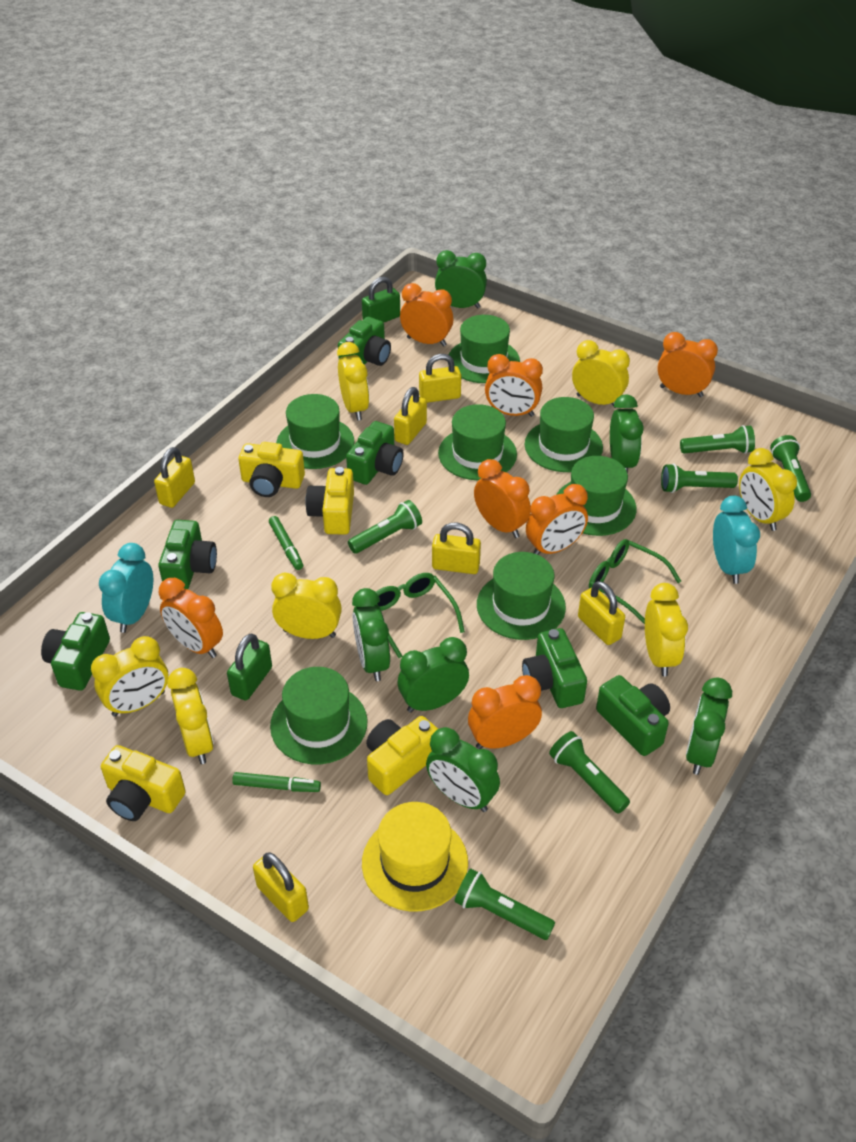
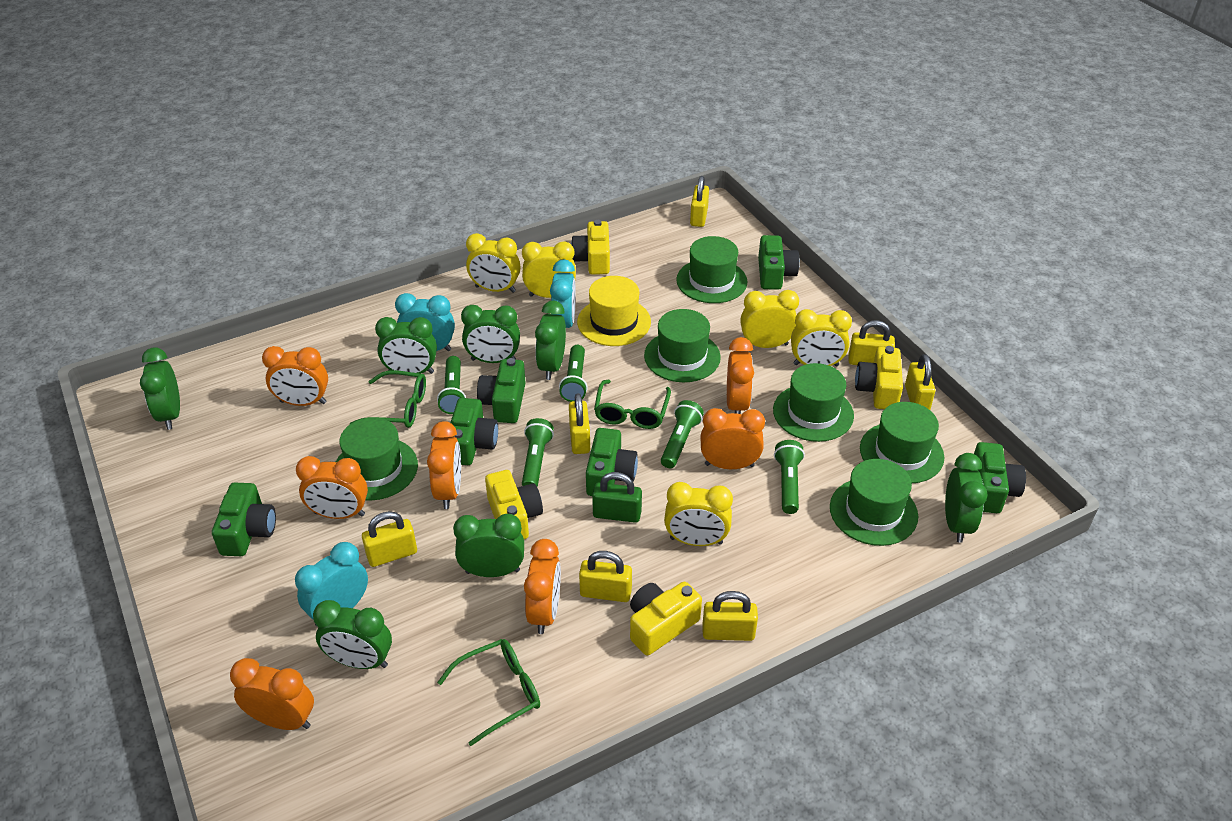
green clock: [352,588,390,681] [398,637,469,713] [426,727,500,812] [435,250,487,309] [610,394,644,474] [686,677,732,775] = 6 -> [140,348,180,430] [313,600,392,669] [375,317,437,374] [453,514,524,577] [461,305,520,363] [535,301,566,380] [945,453,988,543] = 7
green flashlight: [348,500,422,554] [454,868,555,940] [549,731,630,814] [661,464,738,493] [680,425,755,454] [770,435,811,502] = 6 -> [437,356,466,414] [522,418,554,487] [559,345,588,402] [661,400,704,468] [774,440,805,514] = 5
green glasses: [376,573,465,658] [589,539,681,624] = 2 -> [350,370,426,428] [437,639,540,746] [594,380,671,429] = 3
green hat: [270,667,368,764] [276,394,355,469] [438,404,517,480] [448,315,520,383] [477,552,566,640] [525,397,603,472] [556,456,636,536] = 7 -> [336,417,418,501] [644,309,721,382] [676,236,748,303] [773,363,854,442] [830,459,918,546] [860,402,944,483] = 6
green marker: [232,772,321,792] [269,516,303,570] = 2 -> none = 0
green padlock: [227,633,272,700] [362,277,400,323] = 2 -> [592,472,642,523] = 1
turquoise clock: [99,543,153,633] [713,496,760,584] = 2 -> [295,542,368,627] [395,293,455,351] [550,259,576,328] = 3
yellow clock: [91,636,169,717] [167,668,214,764] [271,573,342,639] [337,342,369,421] [572,340,630,408] [645,583,688,676] [739,448,797,531] = 7 -> [466,233,520,293] [522,241,576,298] [664,482,733,546] [740,290,799,348] [791,309,852,366] = 5
yellow padlock: [154,447,195,508] [253,852,309,922] [394,387,427,445] [419,354,461,403] [432,523,481,574] [578,581,625,645] = 6 -> [362,511,417,567] [569,393,590,454] [579,551,632,602] [690,176,709,227] [702,591,758,641] [848,320,895,365] [905,354,935,410] = 7

